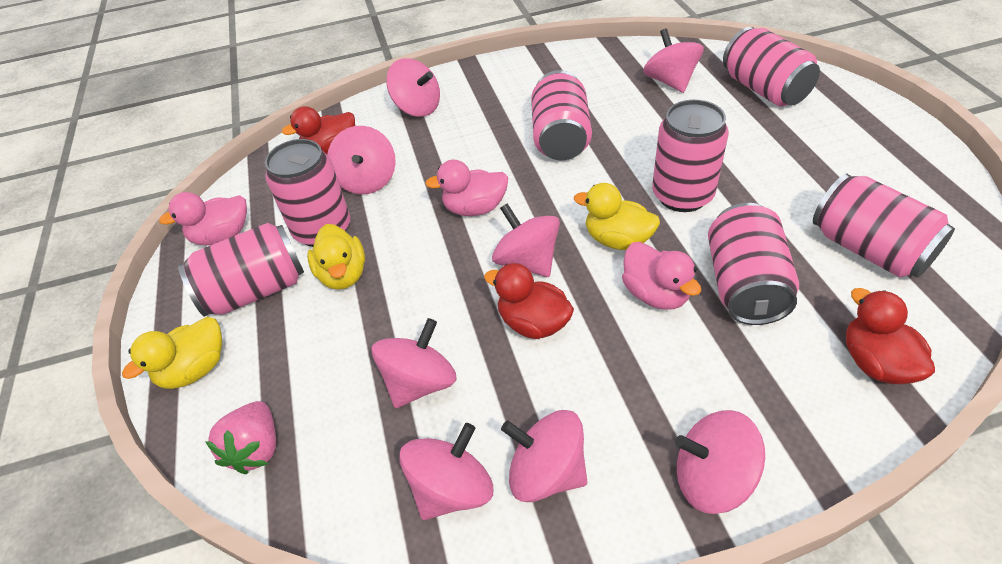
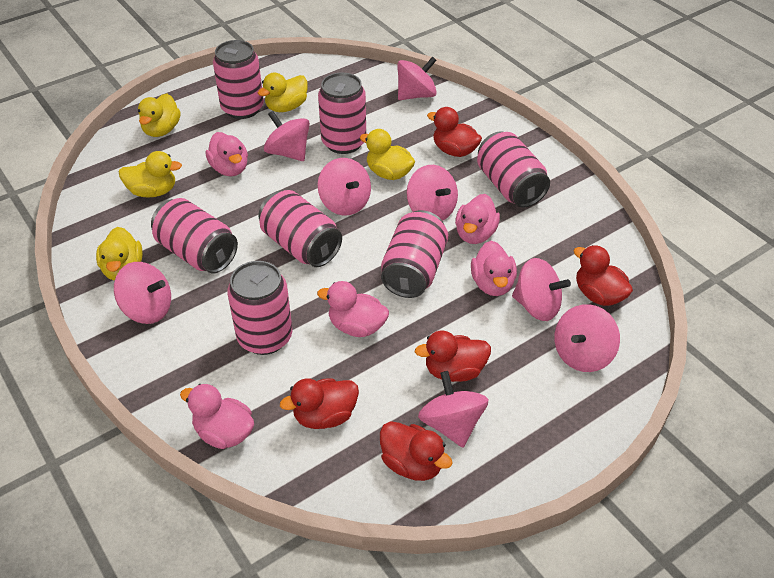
pink duck: [159,192,247,246] [425,160,508,216] [622,242,701,310] = 3 -> [180,384,254,449] [205,132,248,176] [317,281,389,337] [455,194,500,244] [471,241,517,296] = 5
pink strawberry: [205,401,276,474] = 1 -> none = 0
red duck: [282,106,355,155] [484,263,574,339] [846,288,935,384] = 3 -> [280,378,359,429] [380,421,453,481] [415,331,491,382] [427,107,482,157] [573,245,633,306] = 5
yellow duck: [122,317,222,389] [307,224,365,290] [574,183,660,250] = 3 -> [96,227,143,281] [119,151,182,198] [138,94,181,137] [258,73,308,112] [360,129,415,180] = 5

